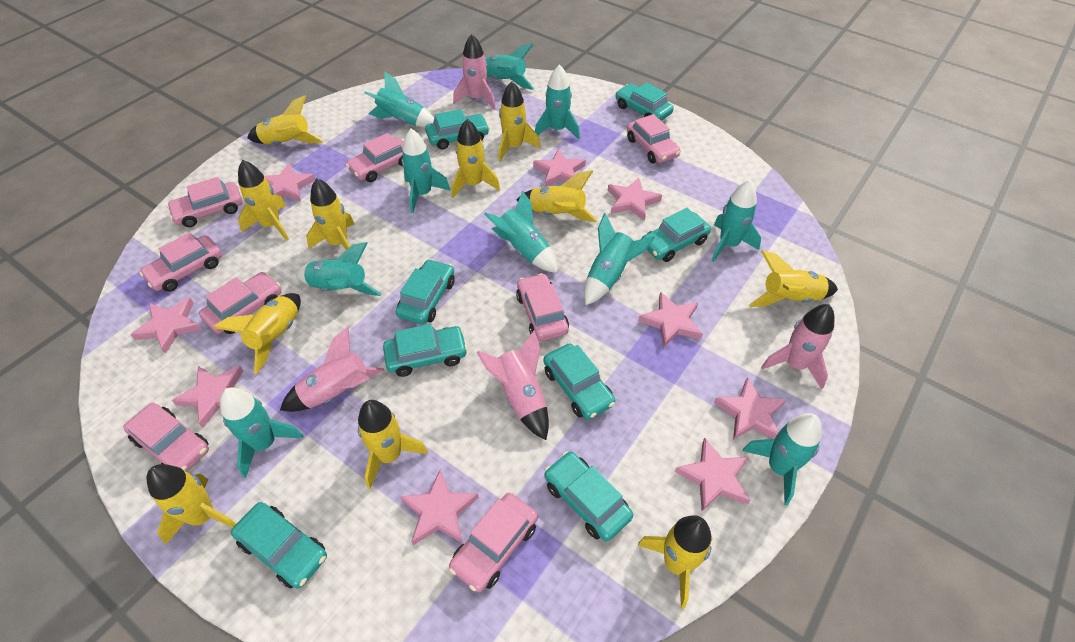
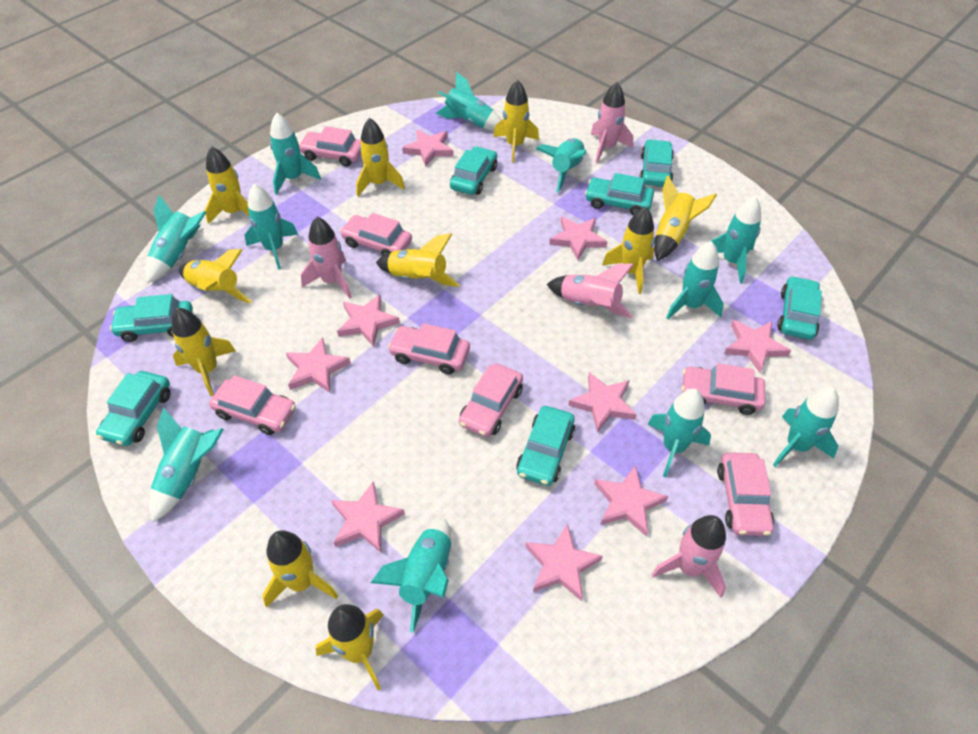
pink car: [123,403,209,472] [139,232,222,292] [167,177,242,227] [199,272,281,334] [346,133,404,182] [449,493,538,592] [516,273,569,341] [627,114,681,163] = 8 -> [209,375,296,435] [299,126,361,167] [340,213,412,256] [388,323,470,375] [459,363,523,437] [682,363,765,415] [717,452,774,536] = 7
turquoise car: [231,502,327,589] [383,324,468,377] [396,259,455,324] [425,109,490,150] [543,343,615,420] [544,451,633,541] [616,82,674,121] [641,208,711,262] = 8 -> [96,371,170,446] [110,294,193,342] [450,146,497,195] [516,406,575,486] [585,173,654,216] [640,139,674,187] [777,276,822,340] = 7
turquoise rocket: [220,387,303,478] [296,242,382,296] [364,71,434,128] [401,129,451,213] [484,190,558,273] [485,43,534,90] [535,64,580,140] [584,213,655,305] [711,180,761,262] [743,413,822,505] = 10 -> [145,195,207,283] [149,407,224,523] [245,183,298,270] [270,113,321,195] [371,519,451,633] [436,72,502,131] [536,138,587,192] [648,389,711,477] [666,241,724,319] [709,196,761,284] [773,387,839,467] = 11
yellow rocket: [147,464,236,545] [214,293,301,374] [238,160,289,241] [247,95,324,144] [306,178,354,250] [358,400,428,489] [451,119,500,198] [498,82,540,162] [516,170,597,222] [638,515,713,609] [749,250,838,307] = 11 -> [172,308,236,396] [179,249,252,304] [205,146,249,224] [262,530,338,608] [316,604,383,690] [356,118,405,196] [376,234,460,287] [494,80,539,162] [602,207,655,294] [654,175,717,261] = 10

